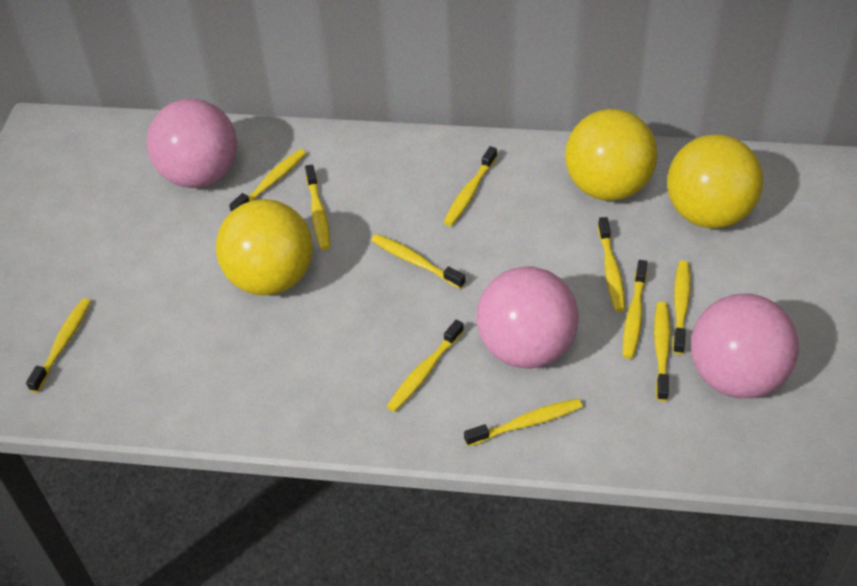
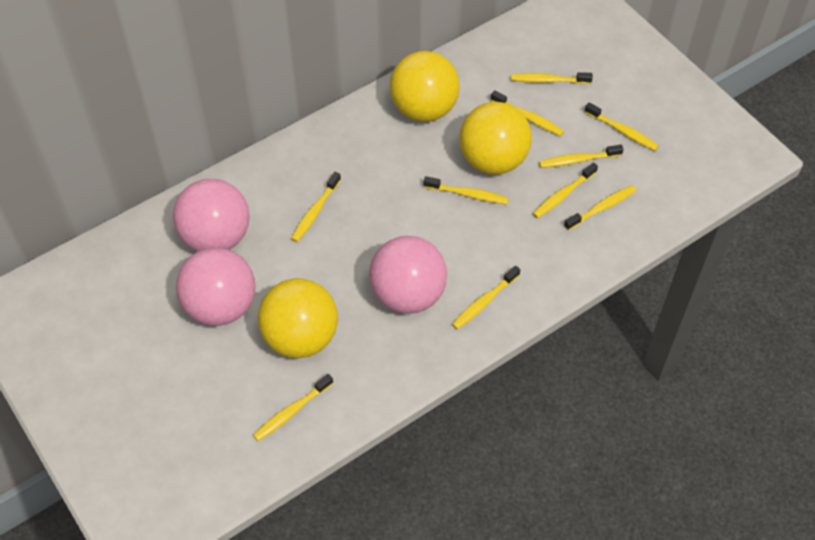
yellow toothbrush: [26,298,91,393] [229,149,306,212] [305,164,330,250] [371,234,466,289] [386,320,464,412] [443,146,497,226] [464,398,583,446] [598,217,625,312] [623,260,648,359] [654,302,671,401] [672,261,690,355] = 11 -> [253,374,333,441] [291,172,341,242] [423,176,509,204] [452,266,520,329] [491,90,564,136] [511,72,593,84] [532,162,598,218] [539,144,624,168] [564,185,636,230] [584,102,659,151] = 10

